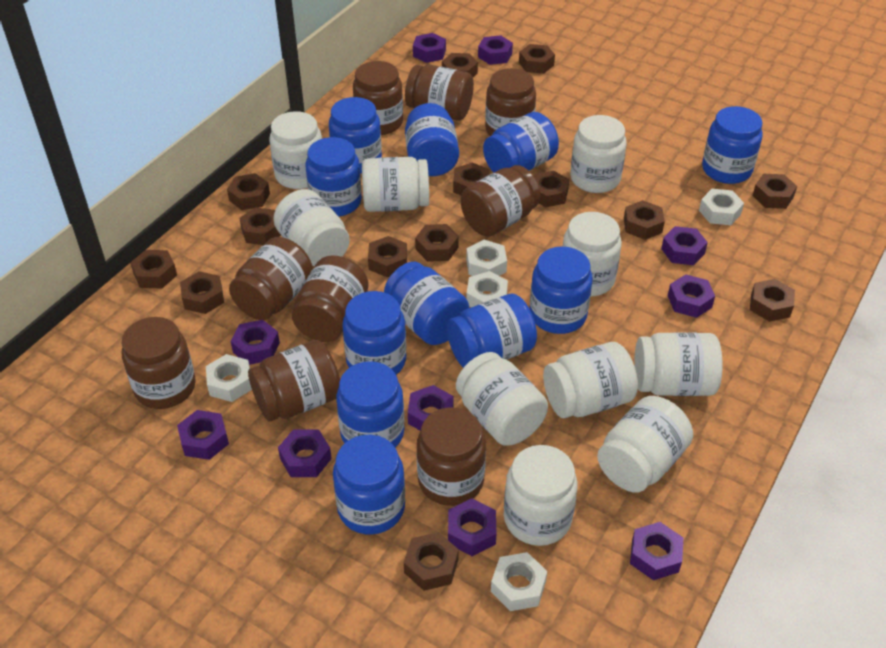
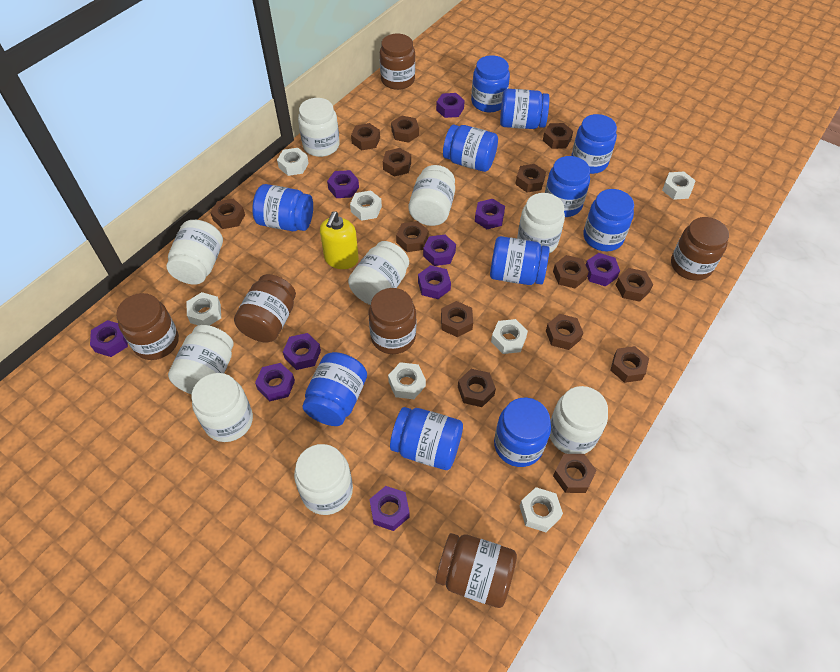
brown jar: [122,317,196,409] [229,237,313,320] [248,340,340,421] [292,255,369,342] [353,61,403,135] [405,65,474,121] [417,407,486,506] [461,165,540,237] [485,68,536,136] = 9 -> [116,293,179,360] [234,274,296,342] [368,288,416,354] [380,34,415,90] [435,533,517,608] [671,217,729,281] = 6
white jar: [269,111,322,189] [273,189,350,266] [362,157,429,212] [456,352,548,445] [504,445,578,546] [543,342,638,418] [563,212,622,296] [570,115,627,193] [597,396,693,493] [634,332,723,396] = 10 -> [167,220,223,285] [168,325,234,394] [191,373,253,442] [294,444,353,515] [298,98,340,157] [348,241,409,305] [409,165,455,226] [517,193,565,253] [550,386,608,454] = 9
white nut: [206,354,252,402] [466,240,507,276] [466,271,508,307] [491,552,547,611] [699,189,744,225] = 5 -> [186,292,221,326] [277,148,309,176] [350,190,382,221] [388,362,426,399] [491,319,528,354] [519,487,563,532] [662,172,696,200] = 7
yellow soap dispenser: none = 0 -> [320,211,359,269] = 1

